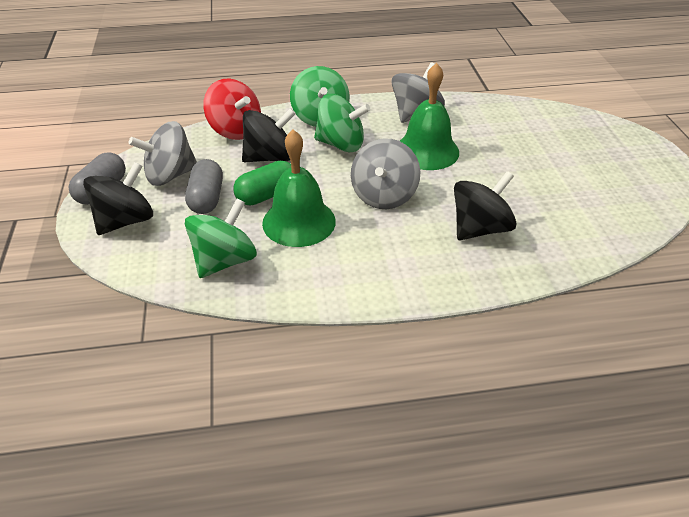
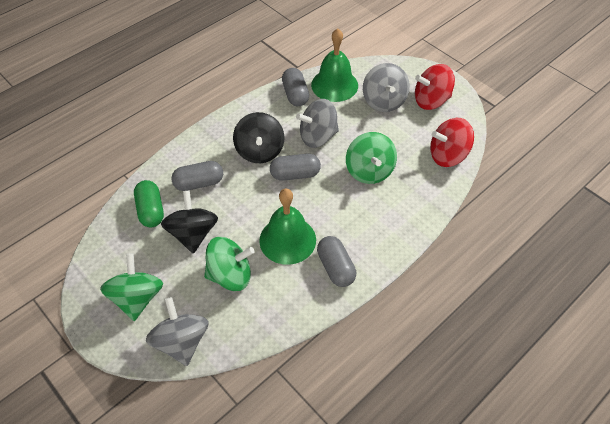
black spinning top: [83,162,153,235] [242,108,296,162] [454,171,516,240] = 3 -> [161,190,218,254] [233,112,284,163] = 2
grey capsule: [68,152,126,205] [185,159,223,214] = 2 -> [171,161,223,191] [270,154,321,181] [282,68,309,106] [317,236,356,287] = 4
red spinning top: [203,79,261,140] = 1 -> [415,64,455,110] [430,118,474,167] = 2

